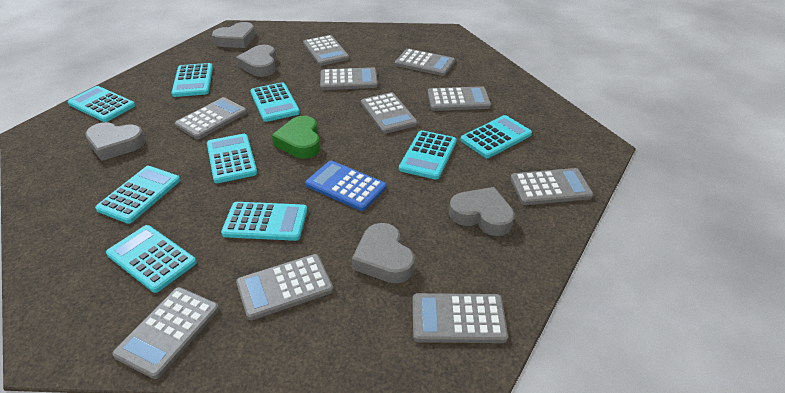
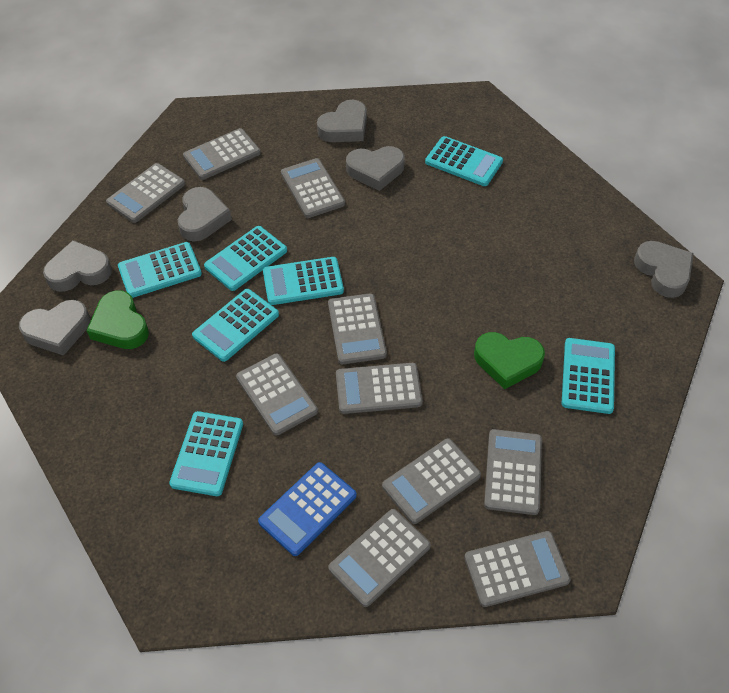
green heart: [272,116,320,158] = 1 -> [86,290,149,349] [474,332,545,389] = 2
grey heart: [85,122,145,161] [212,22,256,48] [236,45,276,77] [352,223,415,283] [449,187,515,236] = 5 -> [19,300,90,355] [43,240,112,292] [178,187,232,241] [317,100,367,142] [346,146,405,191] [634,241,693,298] = 6
turquoise calculator: [68,86,135,122] [95,166,180,224] [106,225,197,293] [171,63,213,97] [207,134,257,183] [221,202,307,241] [250,82,300,122] [399,130,457,180] [460,115,532,158] = 9 -> [118,242,202,298] [169,411,243,496] [192,289,279,362] [204,226,287,291] [263,257,344,305] [425,136,503,186] [562,338,615,414] = 7

